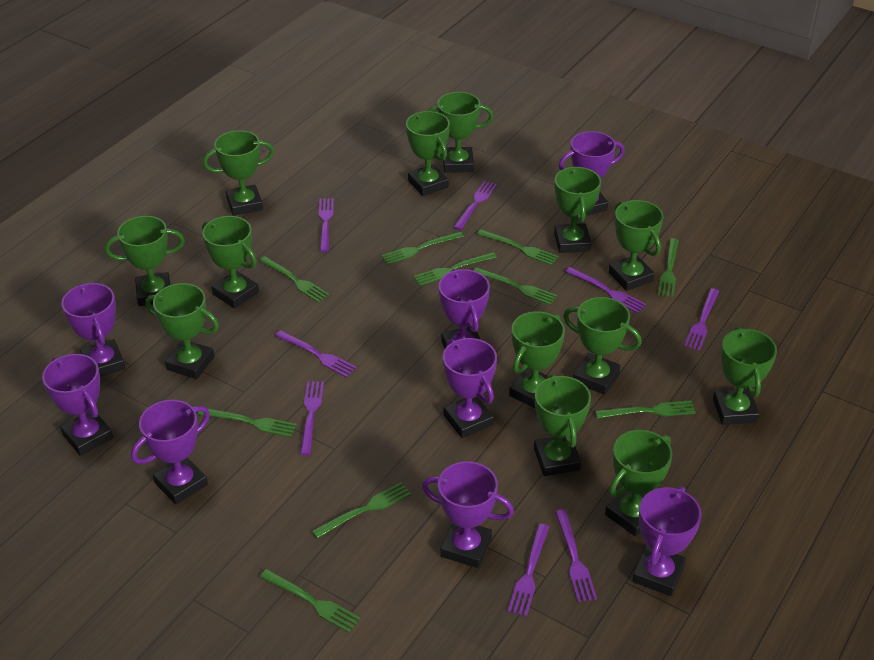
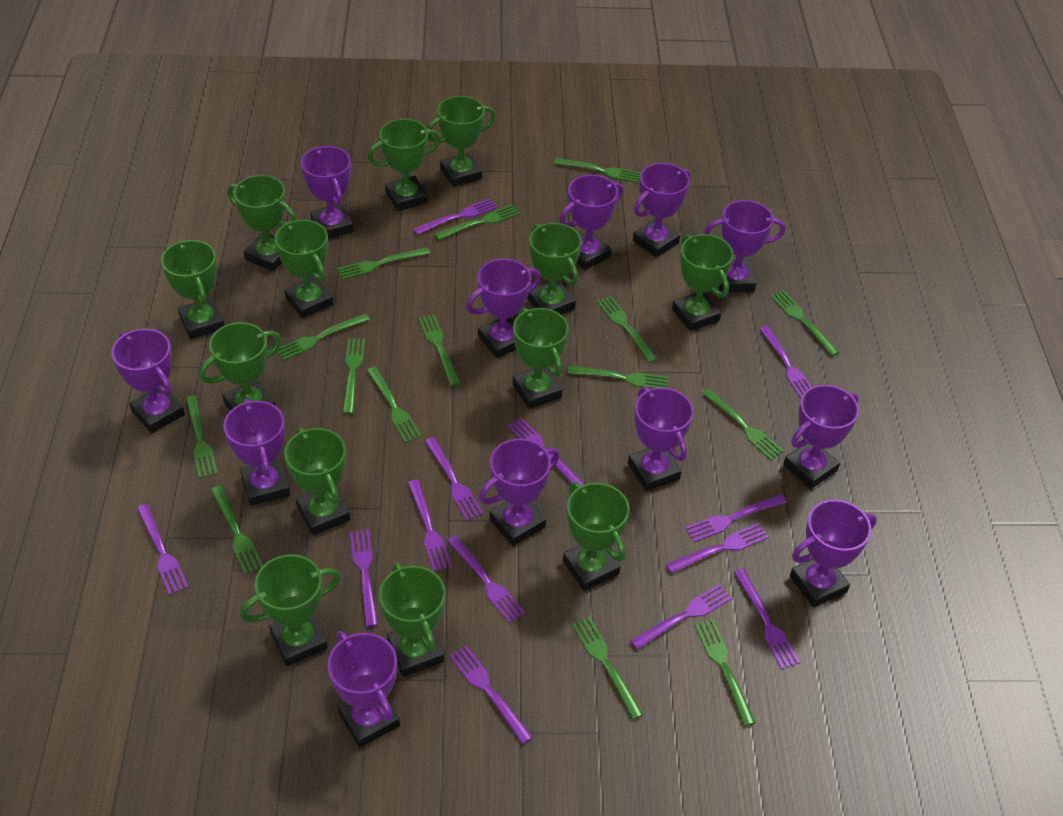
green fork: [198,408,297,437] [259,256,329,302] [260,569,361,633] [312,482,411,538] [381,231,464,265] [413,252,497,286] [473,267,557,305] [477,229,559,265] [595,400,696,418] [658,238,679,297] = 10 -> [185,395,218,478] [211,485,263,575] [276,313,370,361] [337,247,430,280] [343,338,365,414] [367,367,422,443] [418,314,460,386] [435,205,520,240] [554,158,641,182] [567,366,668,389] [572,617,644,720] [597,296,658,363] [695,619,756,726] [702,389,784,460] [771,291,840,356] = 15
purple fork: [275,330,357,377] [300,381,324,455] [319,198,334,252] [453,181,497,230] [508,524,549,617] [555,510,597,602] [565,267,646,313] [684,288,719,351] = 8 -> [137,504,189,595] [350,529,378,627] [408,480,452,572] [413,198,498,235] [425,437,484,521] [447,535,525,623] [449,645,533,744] [507,418,585,489] [630,584,732,650] [666,523,769,574] [685,494,787,542] [734,569,800,669] [760,326,812,399] = 13
purple trophy: [42,354,113,456] [61,283,125,377] [131,400,210,504] [422,461,514,568] [439,269,490,348] [443,338,497,438] [559,131,625,216] [632,486,702,596] = 8 -> [111,329,185,433] [223,399,290,506] [301,146,354,239] [327,631,400,747] [466,259,541,358] [479,438,559,546] [559,175,623,270] [628,386,694,491] [633,163,691,258] [704,200,785,292] [783,385,859,489] [790,500,877,607] = 12

